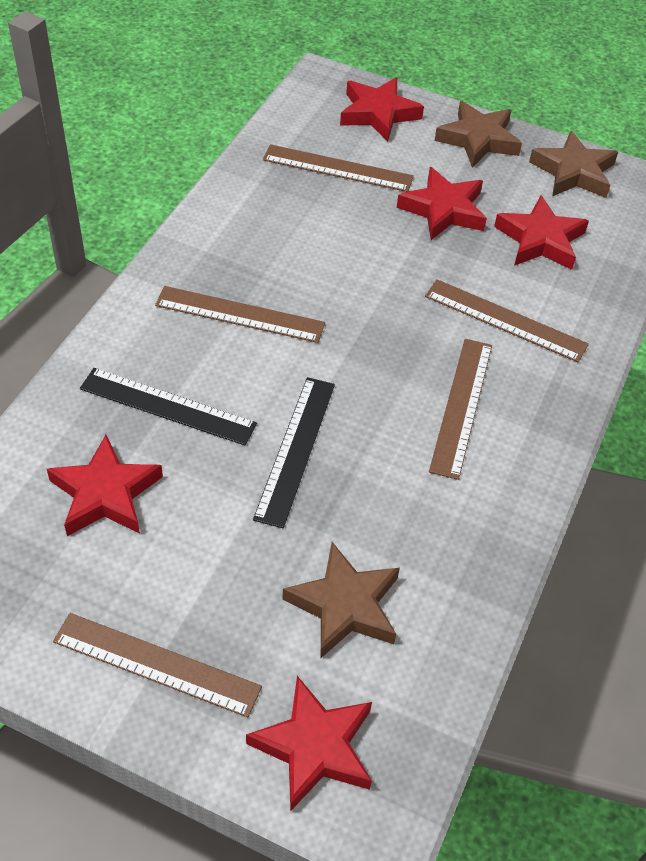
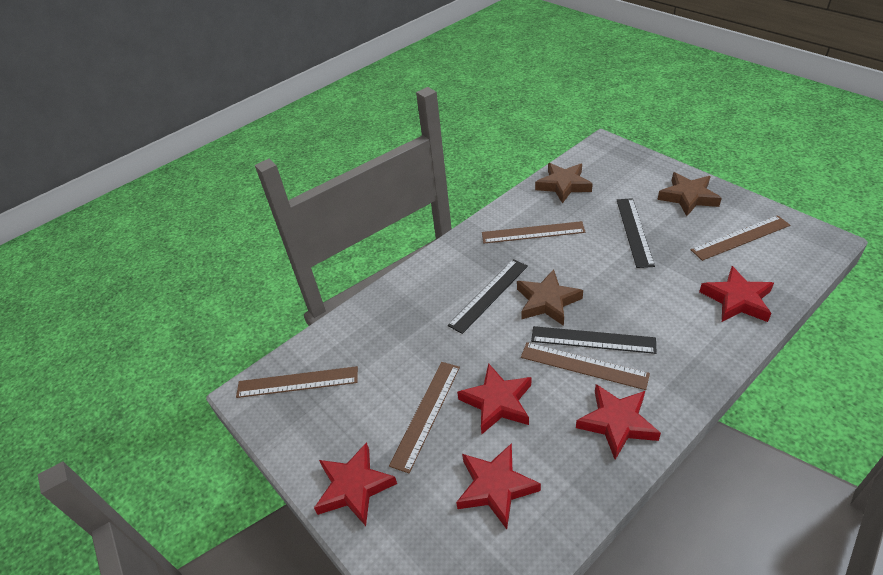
black ruler: [80,368,257,445] [253,377,335,528] = 2 -> [448,259,528,334] [531,326,657,354] [617,198,655,268] = 3

